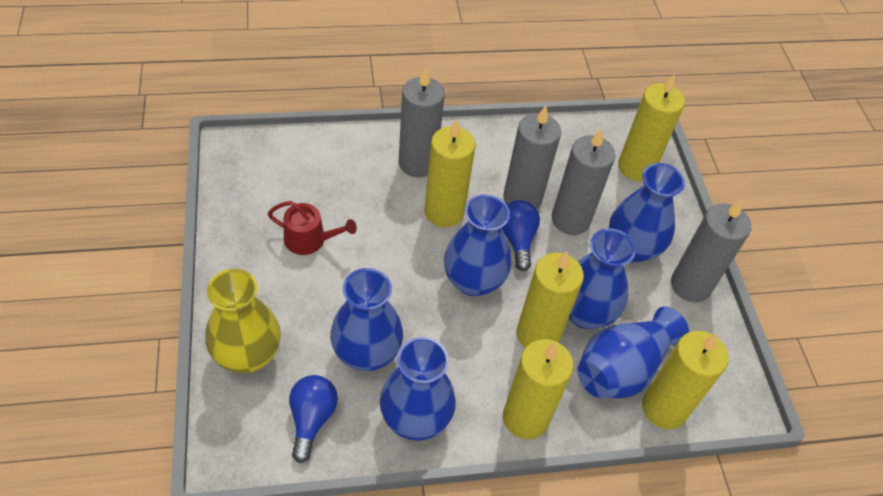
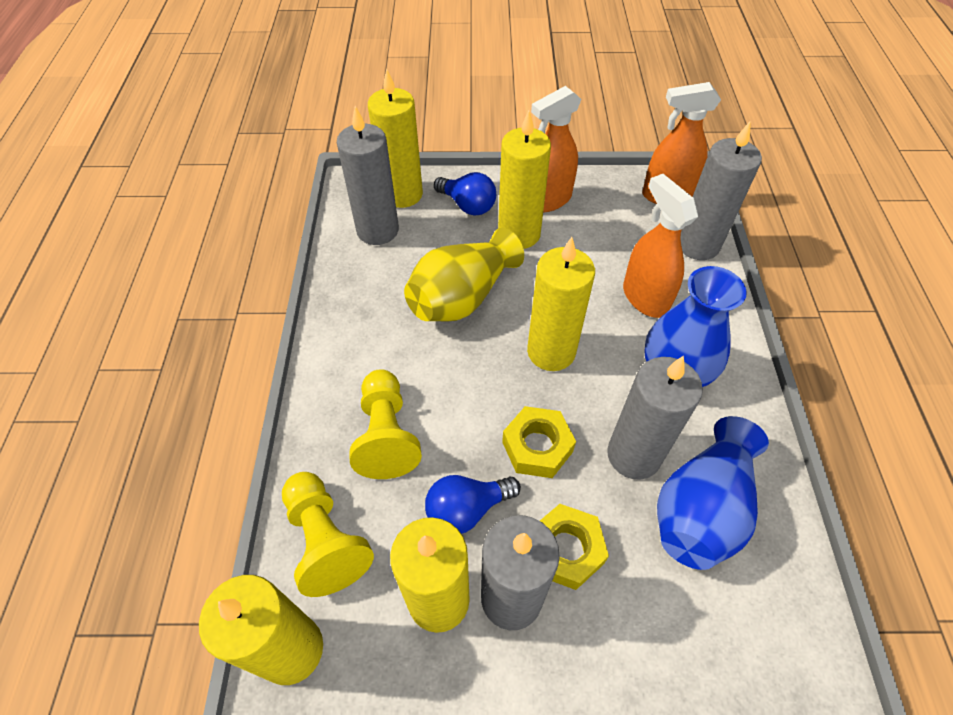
blue vase: [330,268,403,371] [380,337,456,441] [444,194,511,296] [569,228,636,329] [577,307,689,398] [609,163,685,263] = 6 -> [644,266,747,387] [657,416,769,570] = 2
orange spray bottle: none = 0 -> [531,86,581,213] [623,174,698,318] [642,82,721,204] = 3
red watering can: [268,201,357,255] = 1 -> none = 0
yellow nut: none = 0 -> [502,406,576,478] [540,504,609,590] = 2
yellow pawn: none = 0 -> [282,472,374,597] [349,369,422,479] = 2

